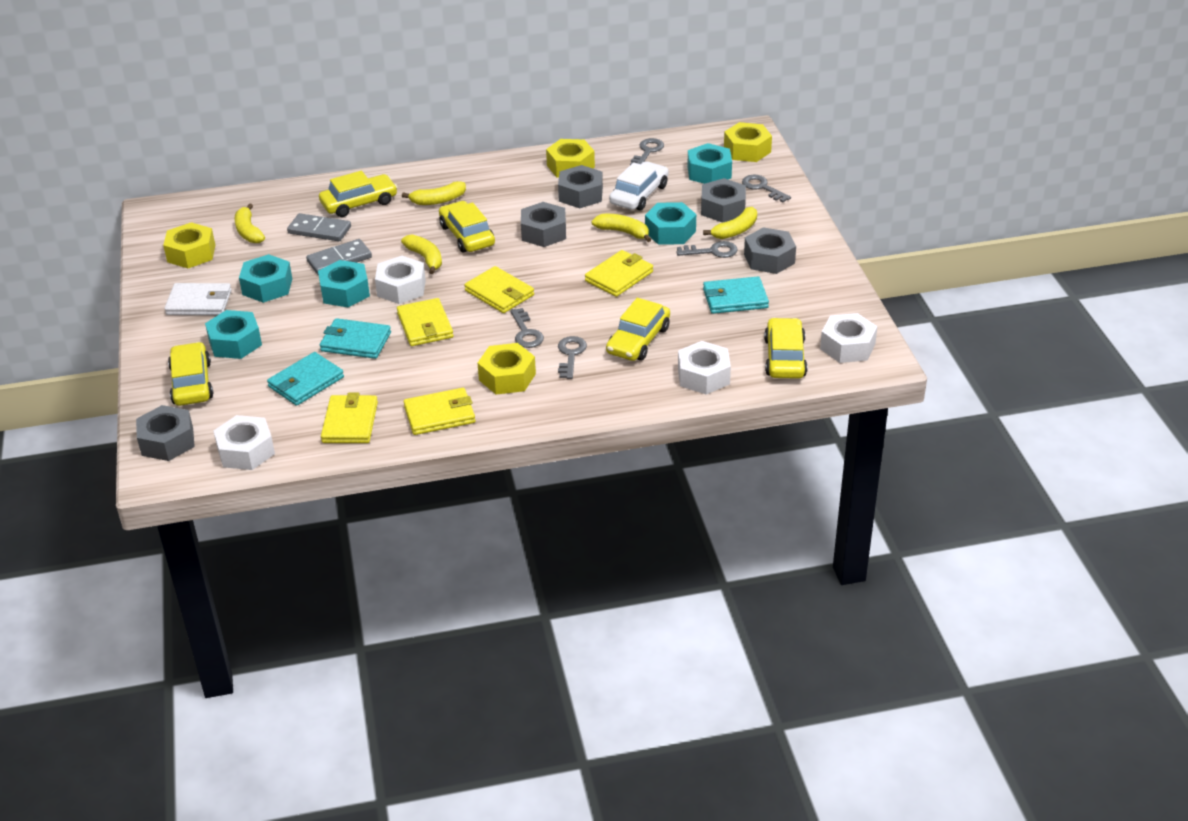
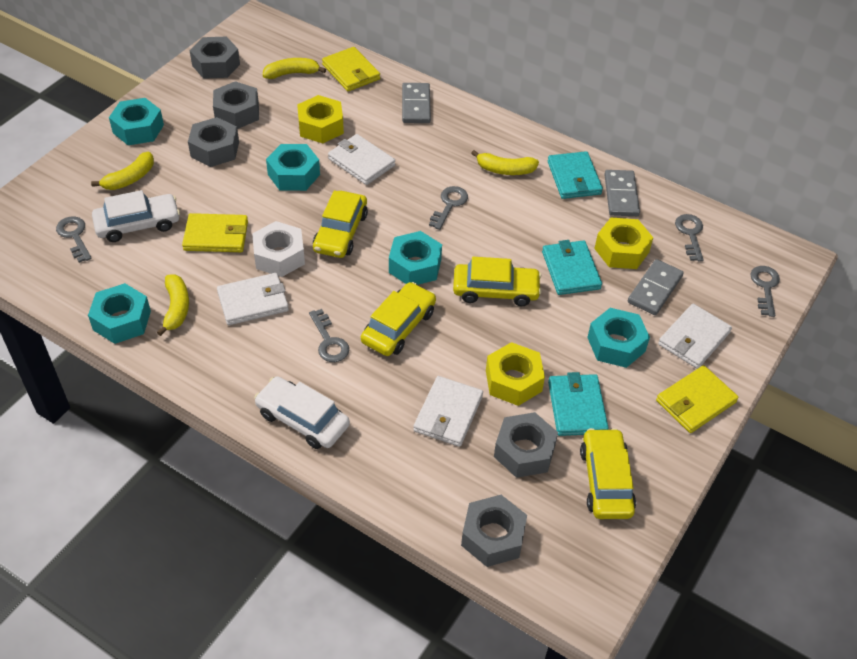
grey domino: [287,213,351,241] [306,239,372,275] = 2 -> [402,83,431,123] [604,170,640,216] [628,259,684,315] = 3
white car: [609,161,669,211] = 1 -> [92,190,180,242] [254,376,350,449] = 2
white nut: [213,415,275,470] [375,256,426,304] [678,341,731,395] [820,313,877,363] = 4 -> [252,221,305,277] = 1
white wallet: [164,283,232,315] = 1 -> [217,273,289,325] [328,134,395,185] [413,376,483,447] [658,304,732,369] = 4
yellow banana: [235,204,265,243] [401,235,442,274] [402,181,466,205] [591,214,651,242] [703,207,757,239] = 5 -> [91,152,154,190] [157,275,189,336] [263,58,326,79] [471,150,539,175] = 4
yellow car: [168,342,214,406] [319,171,398,217] [439,201,495,252] [606,298,670,361] [764,318,808,379] = 5 -> [313,190,368,258] [361,282,436,356] [453,257,542,306] [580,428,636,519] = 4
yellow nut: [163,222,215,268] [478,343,536,395] [546,139,595,177] [724,122,772,162] = 4 -> [297,95,344,143] [486,342,545,406] [594,218,653,269] = 3
yellow wallet: [321,393,378,443] [397,298,454,346] [404,388,475,435] [464,266,534,313] [585,250,653,297] = 5 -> [182,213,248,252] [322,47,380,91] [656,365,738,433] = 3

